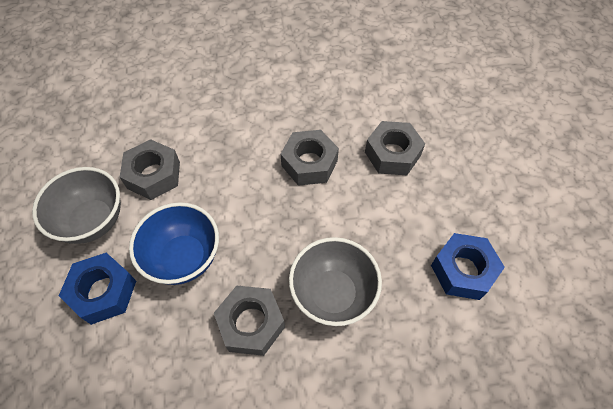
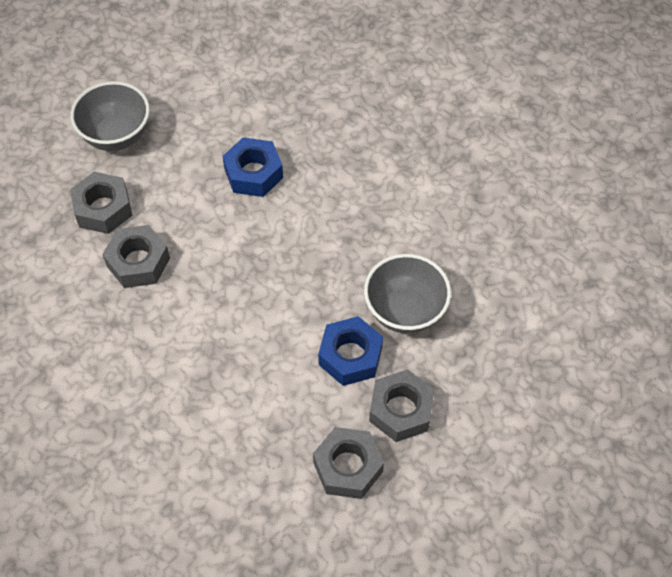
blue bowl: [129,202,219,285] = 1 -> none = 0

